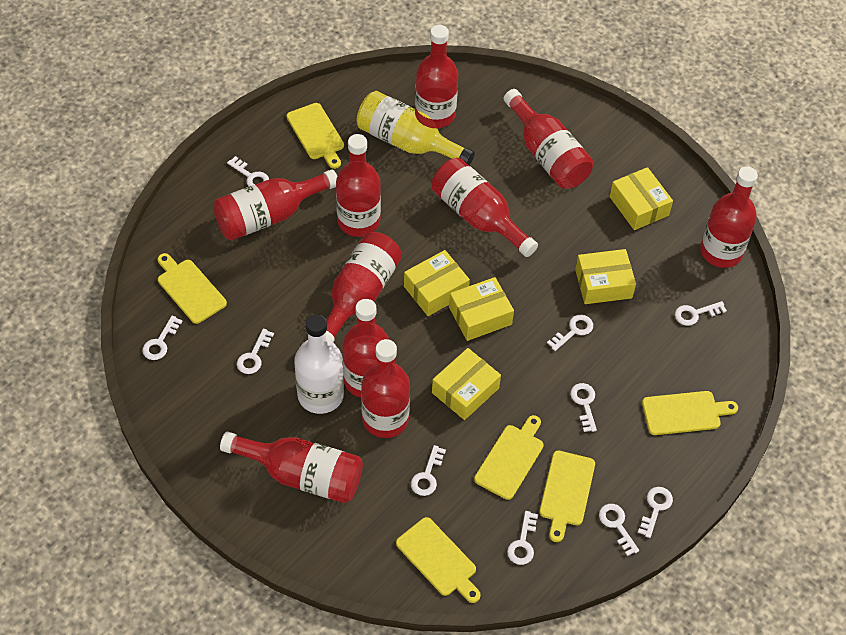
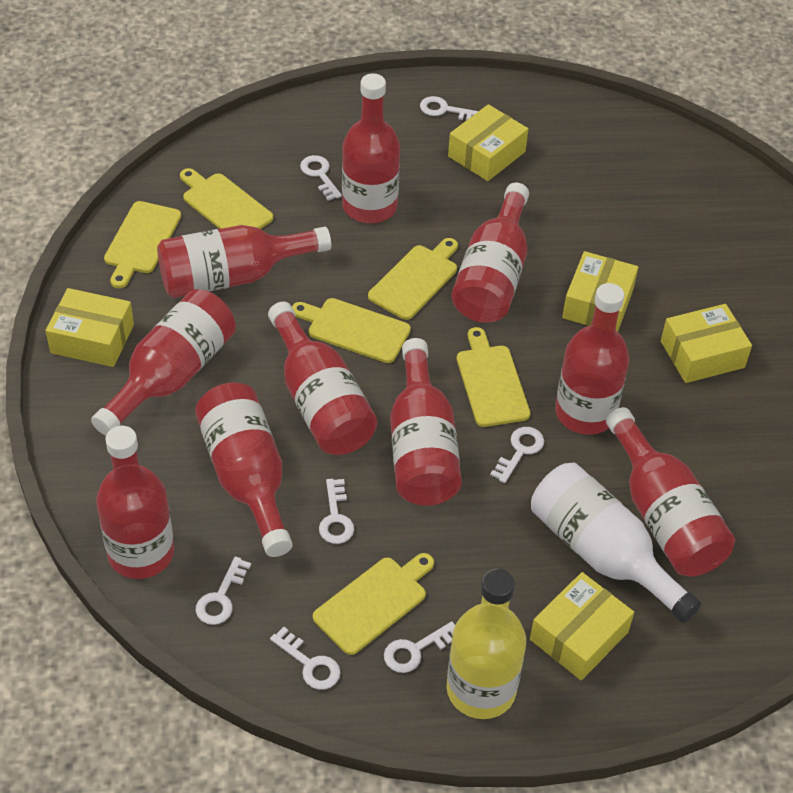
white key: [142,316,183,360] [227,156,269,186] [237,329,274,374] [411,445,446,496] [507,511,538,565] [547,315,593,351] [570,383,597,432] [599,504,639,556] [638,487,673,538] [675,301,727,326] = 10 -> [196,557,251,625] [270,627,341,690] [300,155,342,201] [319,479,354,544] [384,622,455,673] [420,96,478,120] [490,427,544,483] = 7

